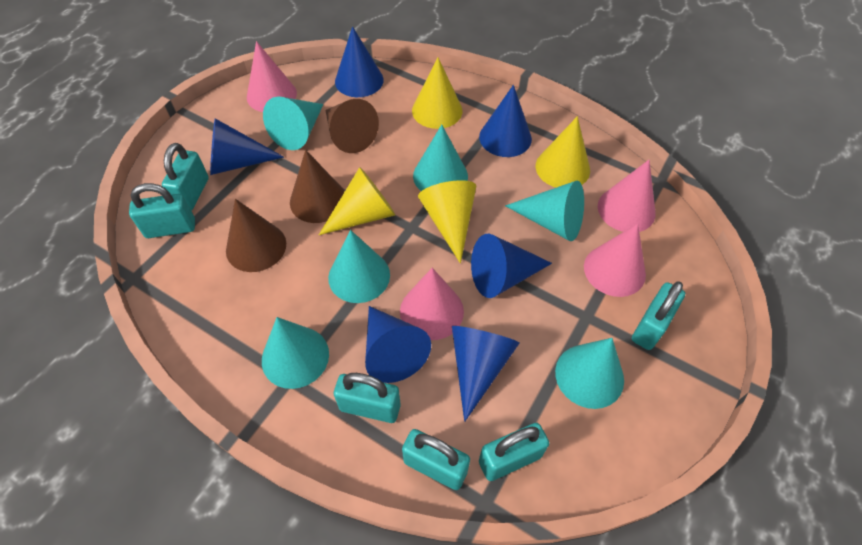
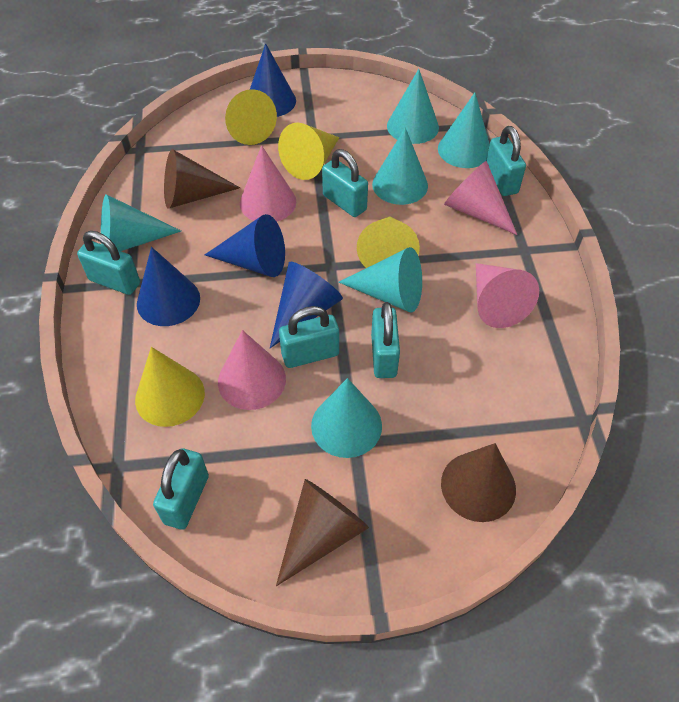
blue cone: [210,118,284,175] [335,26,384,97] [365,306,431,383] [452,326,519,422] [471,234,552,298] [479,85,532,157] = 6 -> [137,247,200,326] [205,214,285,277] [250,43,296,117] [270,262,343,348] = 4

